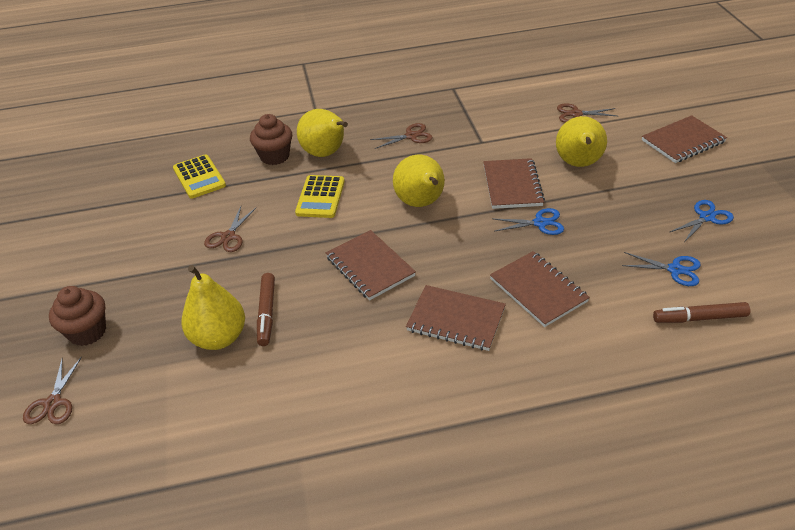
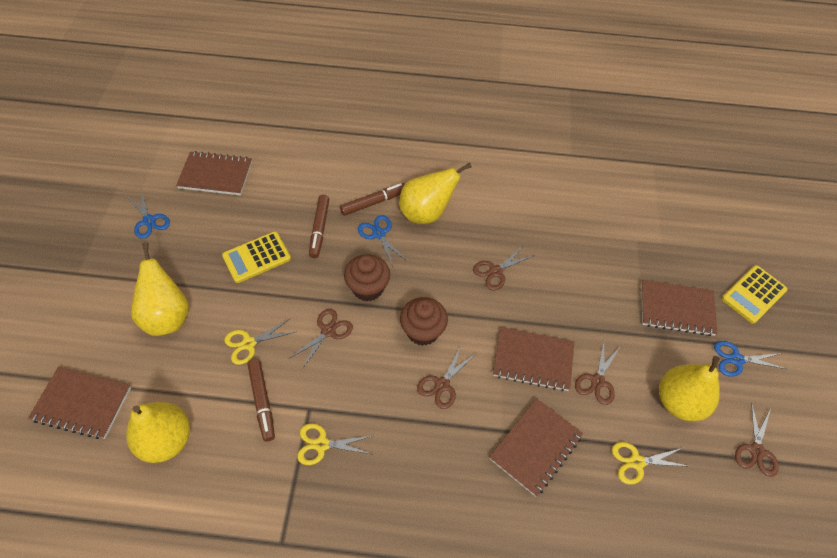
brown marker: [257,273,275,346] [653,302,750,323] = 2 -> [248,359,275,442] [309,195,329,258] [340,183,405,216] = 3
brown scissors: [23,356,82,424] [204,207,256,252] [370,123,432,149] [557,103,617,123] = 4 -> [290,309,353,369] [417,344,474,409] [473,245,535,290] [575,341,620,405] [735,402,779,477] = 5
yellow scissors: none = 0 -> [224,318,295,365] [297,423,372,465] [612,442,691,485] = 3

